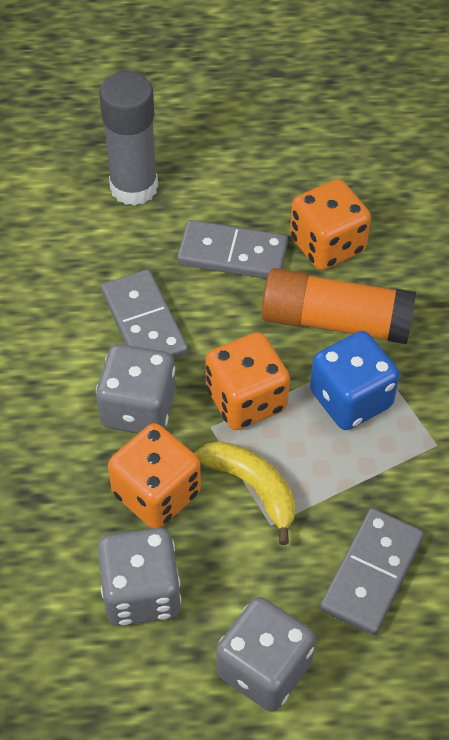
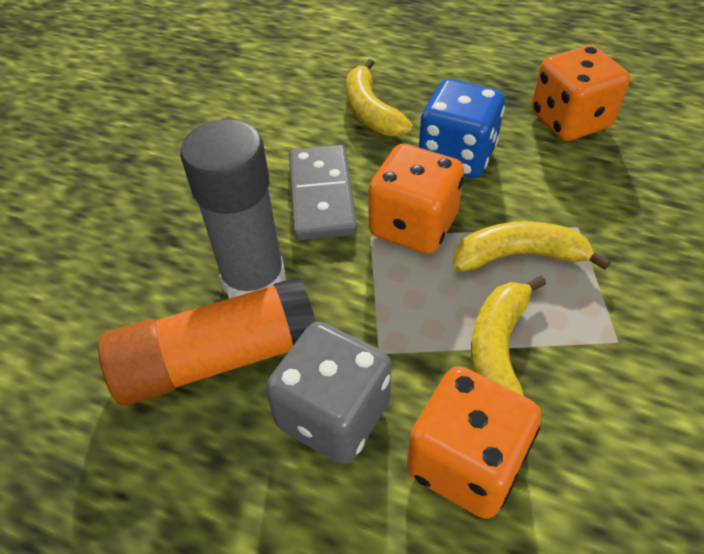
grey dice: [96,344,176,433] [98,528,181,626] [216,597,316,712] = 3 -> [266,322,392,464] = 1
grey domino: [101,269,188,359] [177,220,288,279] [320,508,424,636] = 3 -> [289,145,357,241] = 1
yellow banana: [195,441,295,545] = 1 -> [346,59,413,136] [453,221,611,272] [471,276,546,397] = 3

